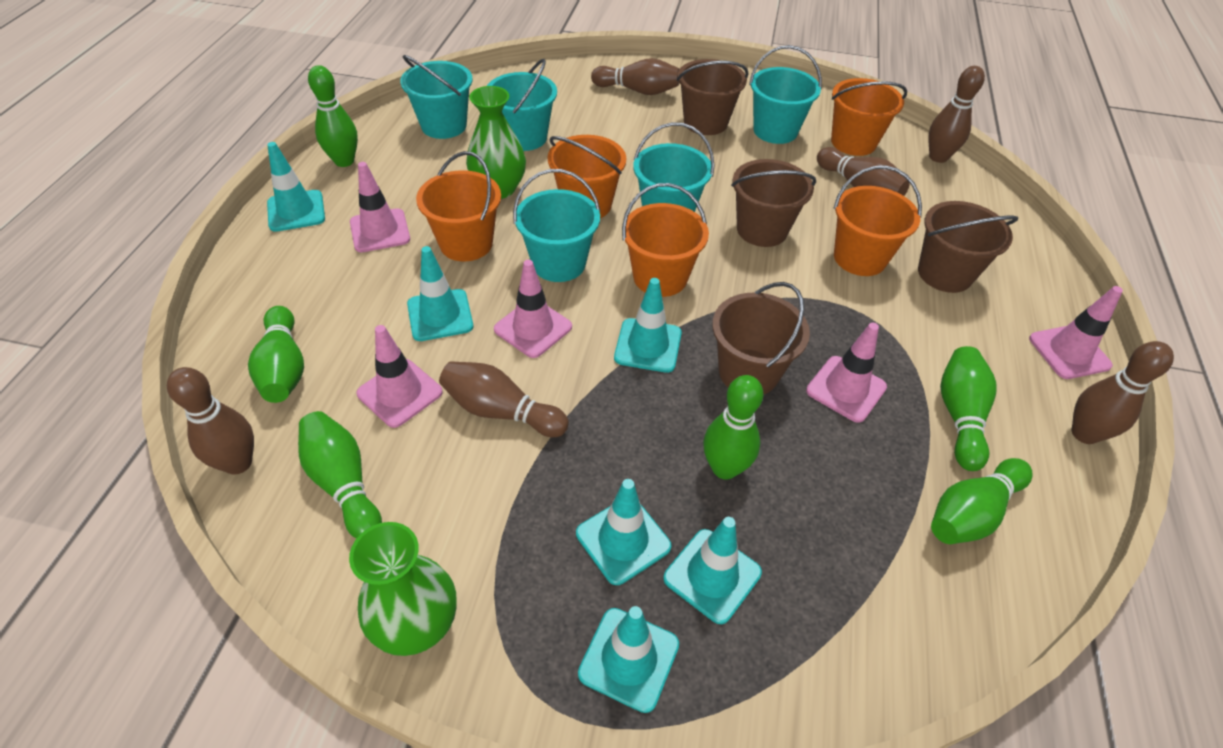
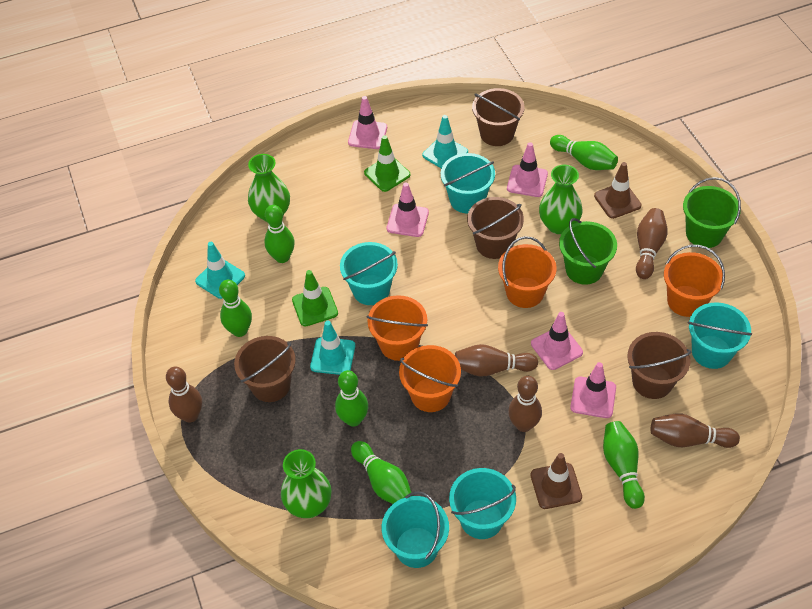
brown bowling pin: [167,367,254,474] [439,361,569,437] [591,58,679,95] [817,147,909,196] [929,66,985,163] [1072,341,1174,444] = 6 -> [166,367,202,423] [455,344,538,377] [508,376,542,432] [636,208,668,279] [651,413,740,448] = 5
brown traffic cone: none = 0 -> [530,453,582,509] [594,162,642,219] = 2
green bucket: none = 0 -> [559,218,617,285] [683,177,741,248] = 2
green traffic cone: none = 0 -> [292,270,338,326] [364,135,410,192] = 2
green vase: [349,522,457,656] [466,86,526,199] = 2 -> [248,154,290,222] [281,449,332,518] [539,165,583,234] = 3
orange bucket: [416,151,501,261] [548,135,626,218] [622,183,709,297] [831,78,907,156] [833,165,922,276] = 5 -> [367,295,428,361] [399,345,461,412] [498,236,557,308] [664,245,725,317] = 4
turquoise traffic cone: [267,142,325,232] [407,246,473,341] [576,479,671,585] [578,606,679,713] [614,278,682,373] [663,517,762,624] = 6 -> [195,242,245,299] [310,321,355,375] [422,115,468,168] = 3

